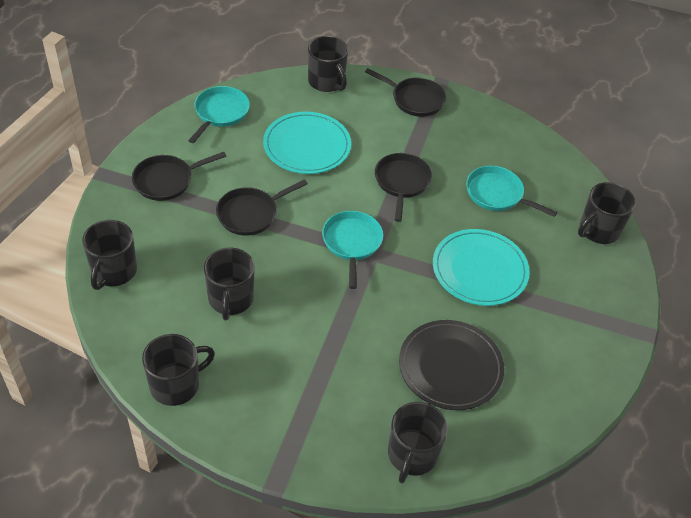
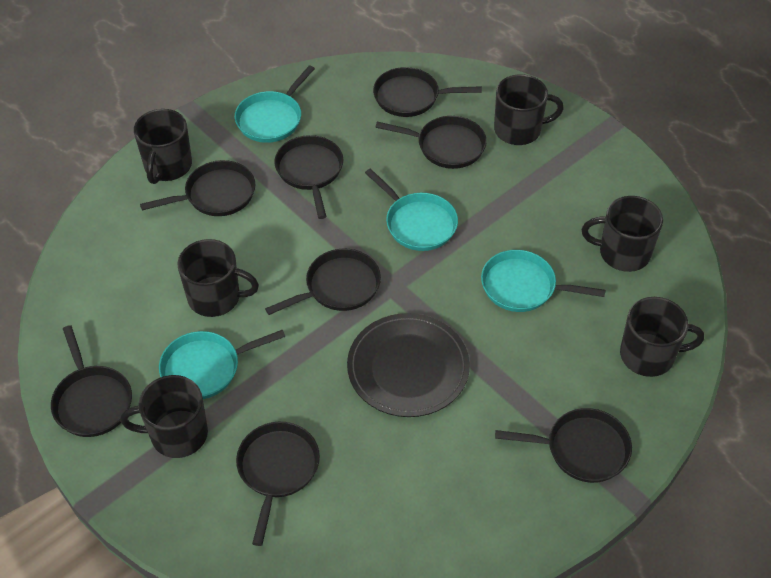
black pan: [132,152,226,201] [216,179,308,236] [365,68,446,117] [375,153,432,222] = 4 -> [51,325,132,437] [140,160,255,216] [236,422,320,546] [265,248,381,315] [274,135,343,219] [373,67,482,117] [375,116,487,169] [495,408,632,483] = 8
turquoise pan: [188,86,250,143] [322,211,383,289] [466,166,557,217] = 3 -> [159,329,285,399] [235,65,315,143] [365,168,458,251] [481,250,605,312] = 4
turquoise plate: [263,112,351,174] [433,229,530,306] = 2 -> none = 0

